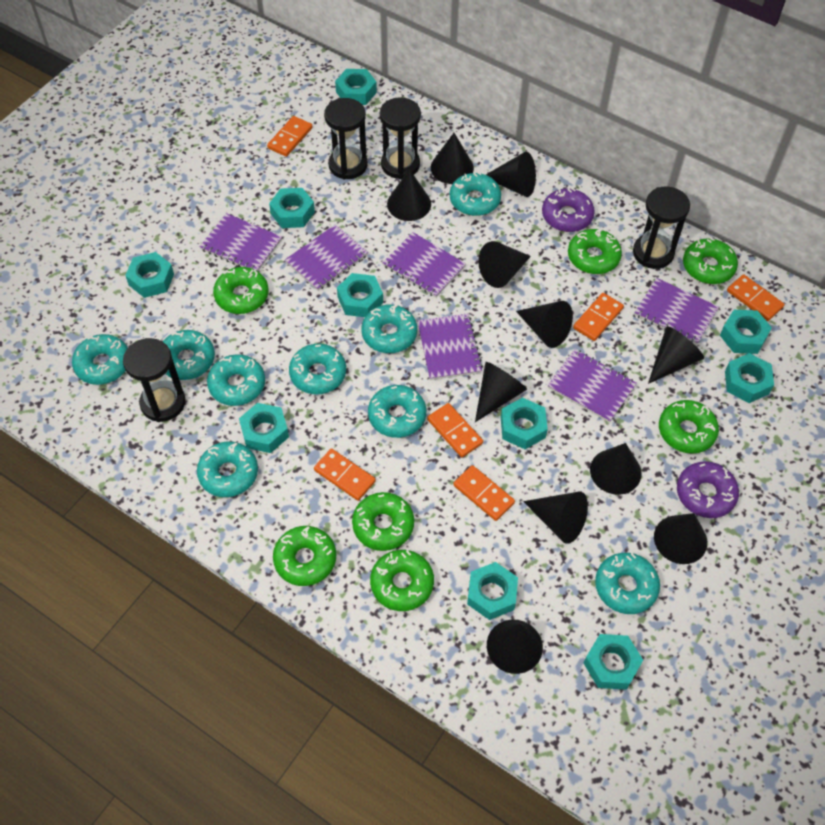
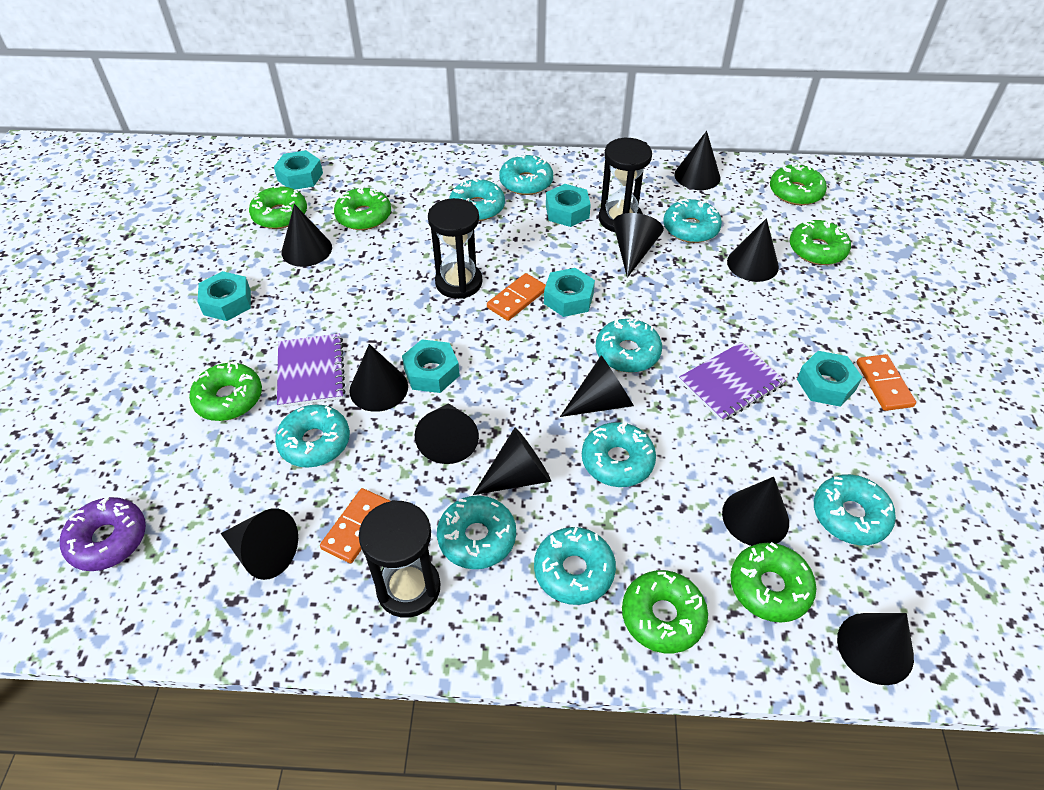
black hourglass: [123,338,186,422] [324,98,368,180] [380,97,421,179] [633,187,690,269] = 4 -> [359,500,441,618] [428,198,482,299] [599,138,652,232] = 3
orange domino: [267,116,312,157] [314,449,376,501] [427,403,483,458] [453,465,515,521] [573,293,624,341] [727,274,784,321] = 6 -> [320,488,390,563] [487,273,546,321] [857,354,916,411] = 3
purple donut: [542,187,595,232] [677,461,739,518] = 2 -> [60,497,146,571] = 1
purple notebook: [199,213,282,271] [285,224,368,291] [382,232,466,298] [417,313,483,380] [547,349,637,423] [634,278,719,345] = 6 -> [277,333,345,407] [679,342,786,422] = 2
turquoise nut: [125,252,174,298] [239,403,289,453] [269,188,315,228] [335,69,377,105] [337,273,383,317] [467,562,518,620] [501,397,548,449] [584,634,643,690] [720,310,772,354] [725,353,774,403] = 10 -> [197,271,251,321] [274,150,323,189] [402,340,460,393] [544,268,595,317] [546,184,591,227] [797,351,863,407] = 6

